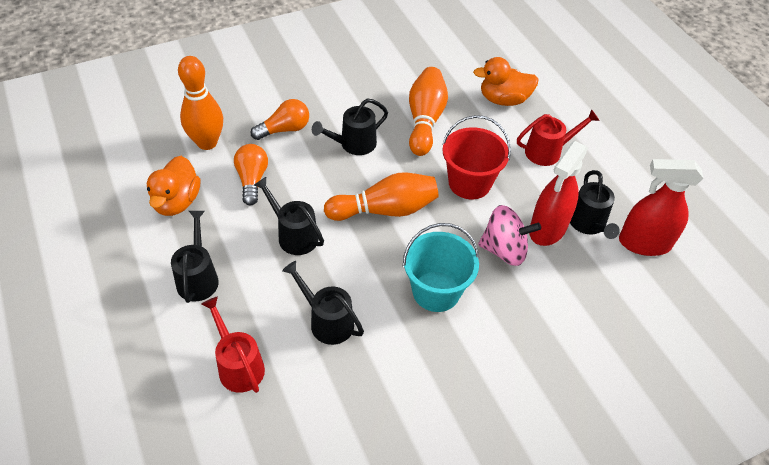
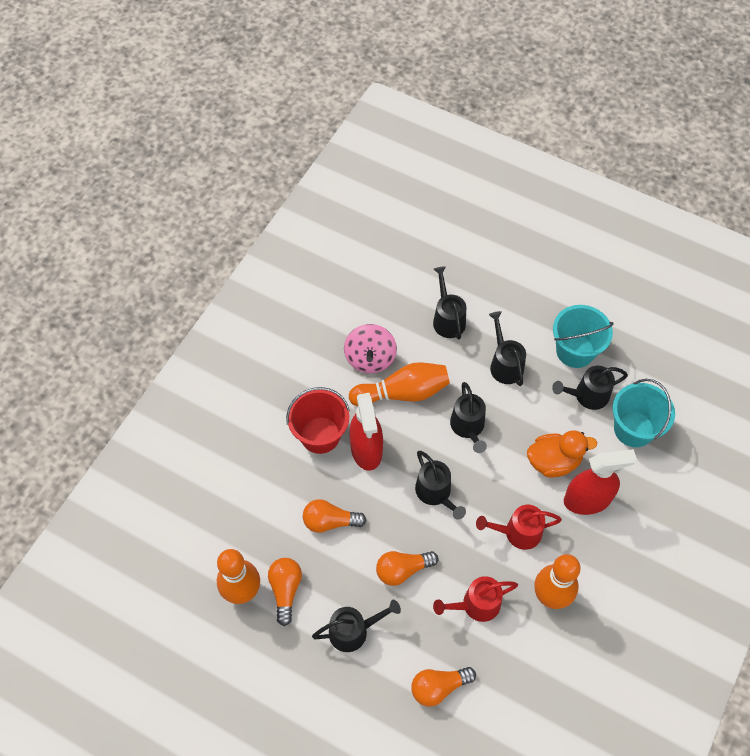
black watering can: [171,211,219,303] [254,177,324,255] [282,261,364,345] [312,98,388,155] [570,170,620,239] = 5 -> [312,600,401,652] [415,451,466,520] [433,266,466,339] [450,382,487,453] [489,311,526,386] [552,366,628,410] = 6
orange duck: [147,156,200,216] [473,57,539,106] = 2 -> [527,431,597,478] = 1
orange light bulb: [234,144,268,205] [251,99,309,140] = 2 -> [268,558,302,626] [303,499,367,533] [376,551,438,586] [411,667,476,707] = 4
turquoise bucket: [403,223,479,312] = 1 -> [553,305,614,368] [613,379,675,447] = 2

